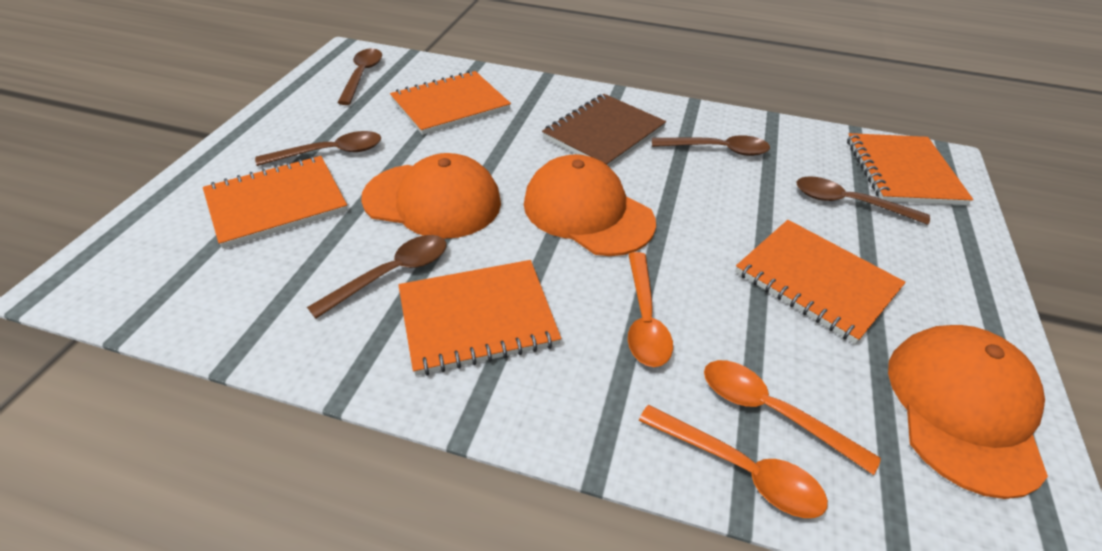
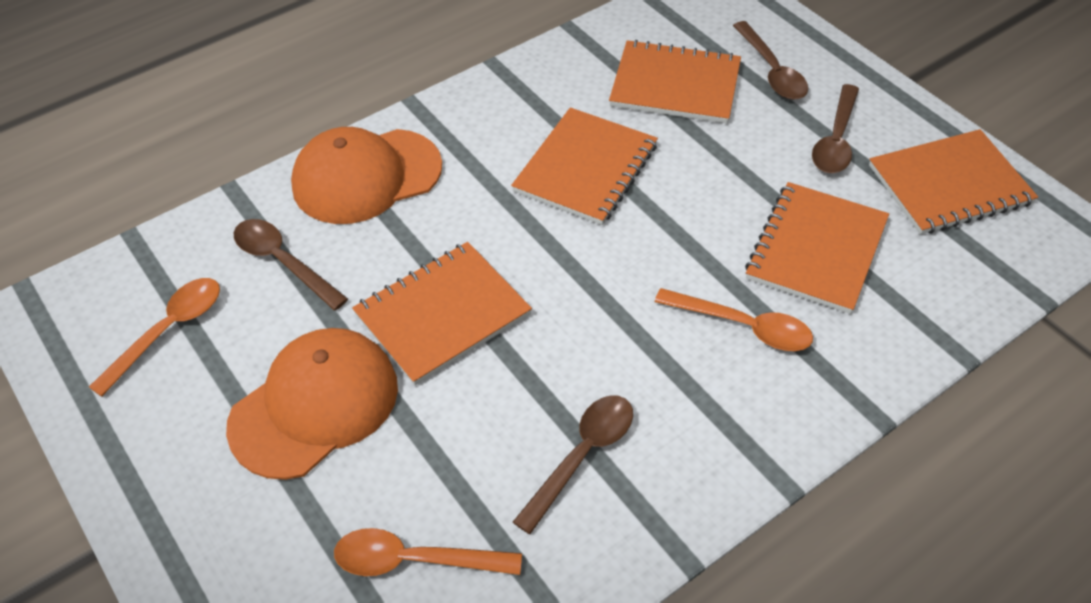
brown notebook: [542,94,666,167] = 1 -> none = 0
brown spoon: [255,131,381,166] [307,235,446,319] [337,48,382,105] [652,135,770,156] [796,176,930,225] = 5 -> [234,219,348,311] [513,395,633,534] [733,21,808,100] [812,84,859,173] = 4
orange cap: [361,153,501,239] [524,154,656,256] [888,325,1048,499] = 3 -> [226,328,398,480] [291,127,442,224] = 2

